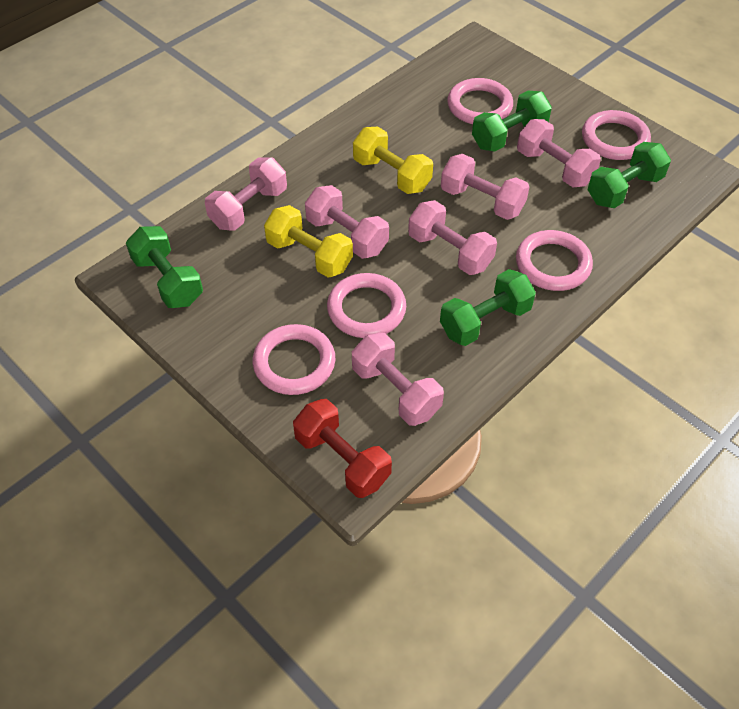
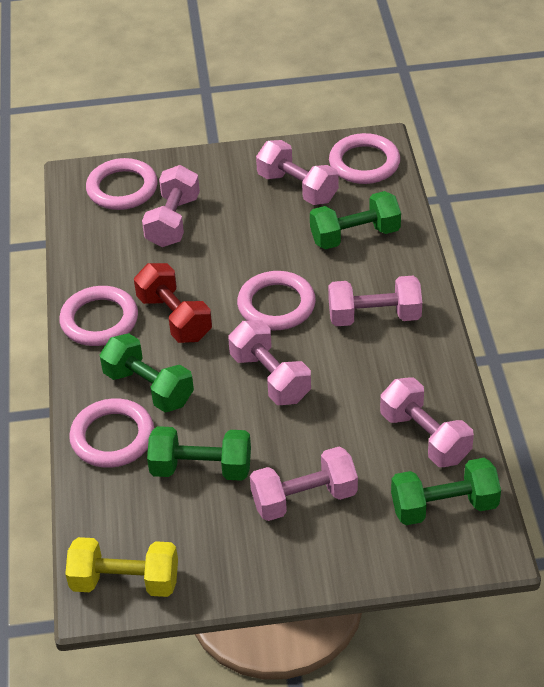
yellow dumbbell: [264,205,353,278] [353,127,433,194] = 2 -> [65,537,178,597] = 1

